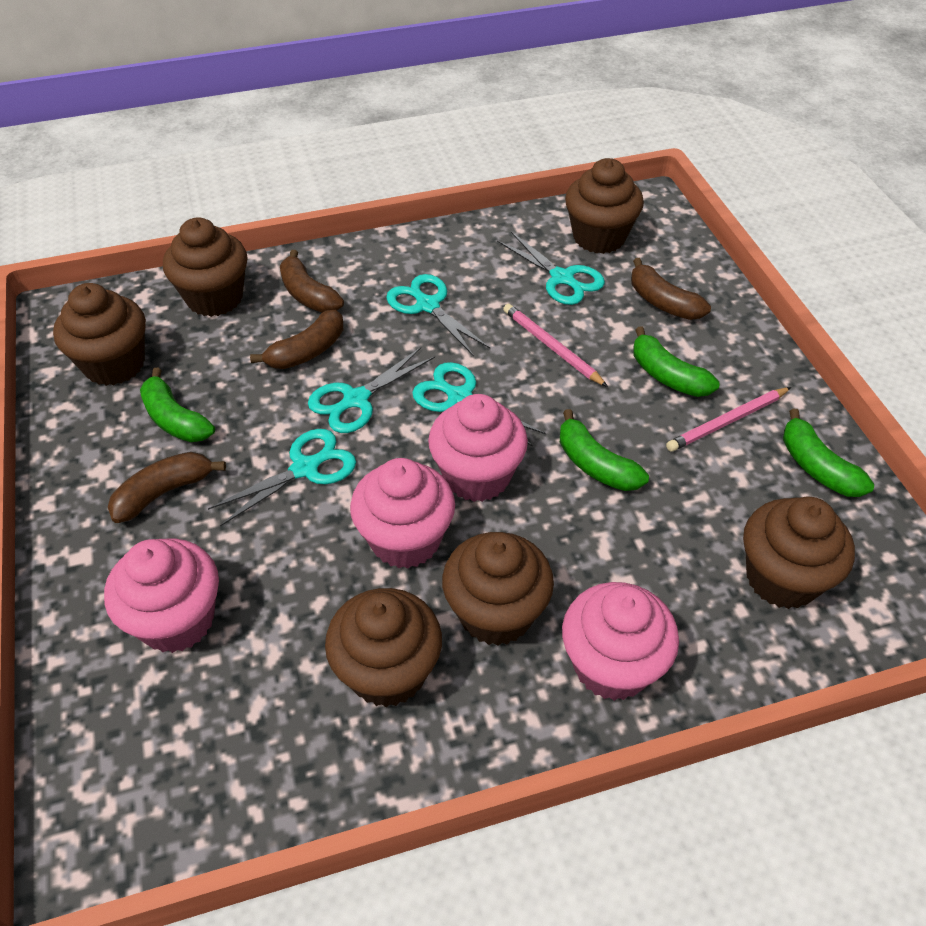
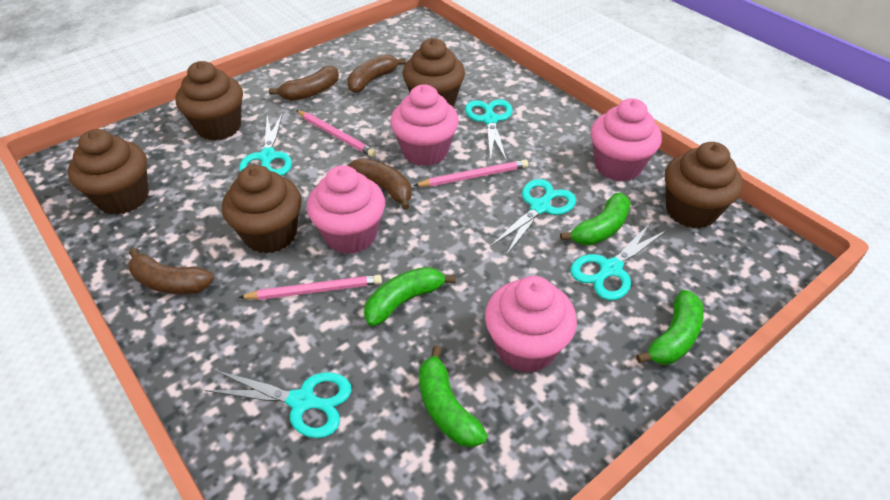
brown cupcake: [53,283,146,386] [163,218,248,317] [325,588,442,707] [442,532,554,646] [565,158,644,254] [743,497,855,609] = 6 -> [68,129,149,215] [175,61,243,141] [222,165,301,254] [402,38,465,107] [665,142,743,228] = 5
pink pencil: [503,304,608,387] [666,387,791,452] = 2 -> [238,275,382,300] [296,110,376,157] [413,159,528,187] = 3

